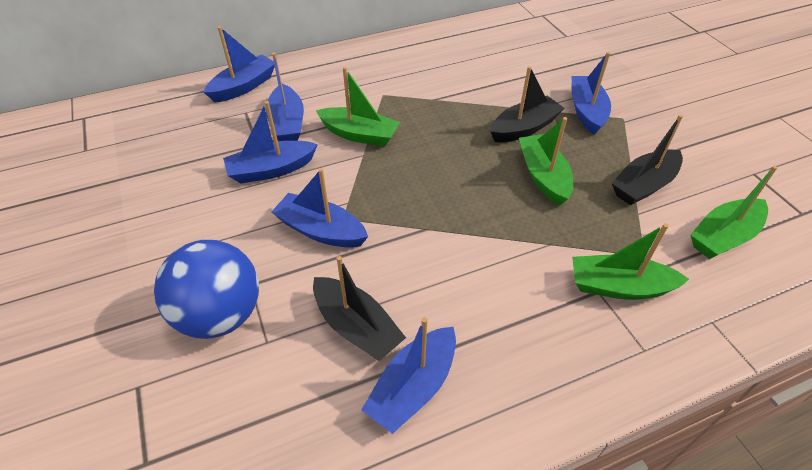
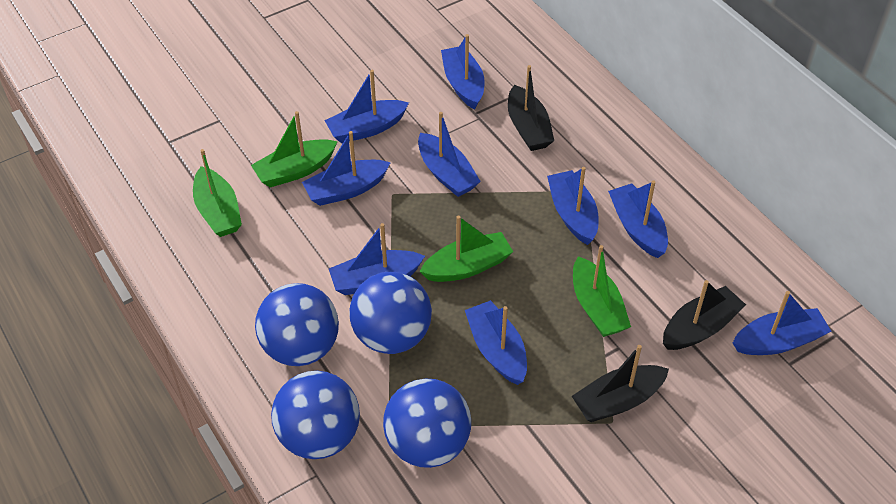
blue ball: [154,240,259,339] = 1 -> [255,283,339,366] [271,371,360,459] [349,272,432,354] [383,379,471,468] = 4
blue boat: [204,26,275,102] [223,101,318,183] [265,52,304,141] [271,168,368,248] [361,317,456,434] [572,52,611,135] = 6 -> [302,131,391,206] [324,70,409,143] [329,223,425,295] [418,112,481,197] [441,34,485,109] [465,300,527,385] [547,167,599,245] [608,180,668,258] [733,291,831,355] = 9

